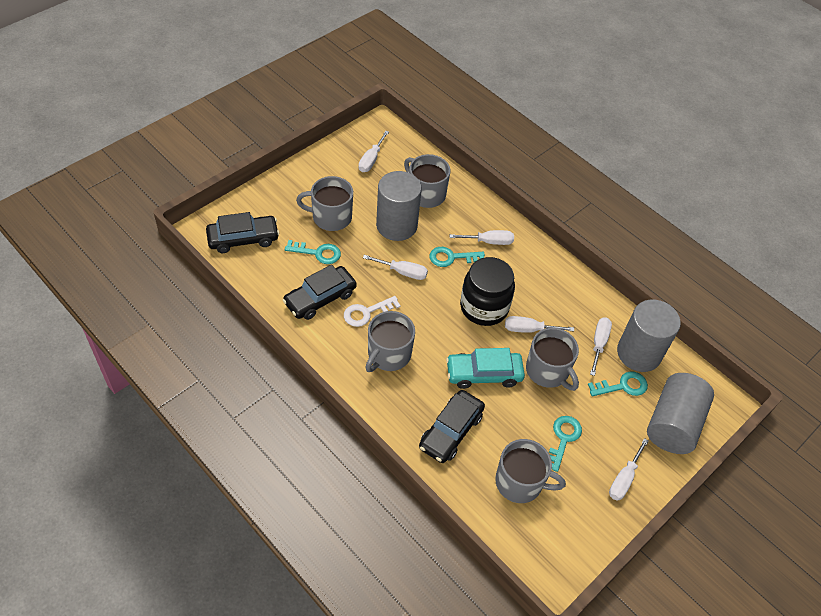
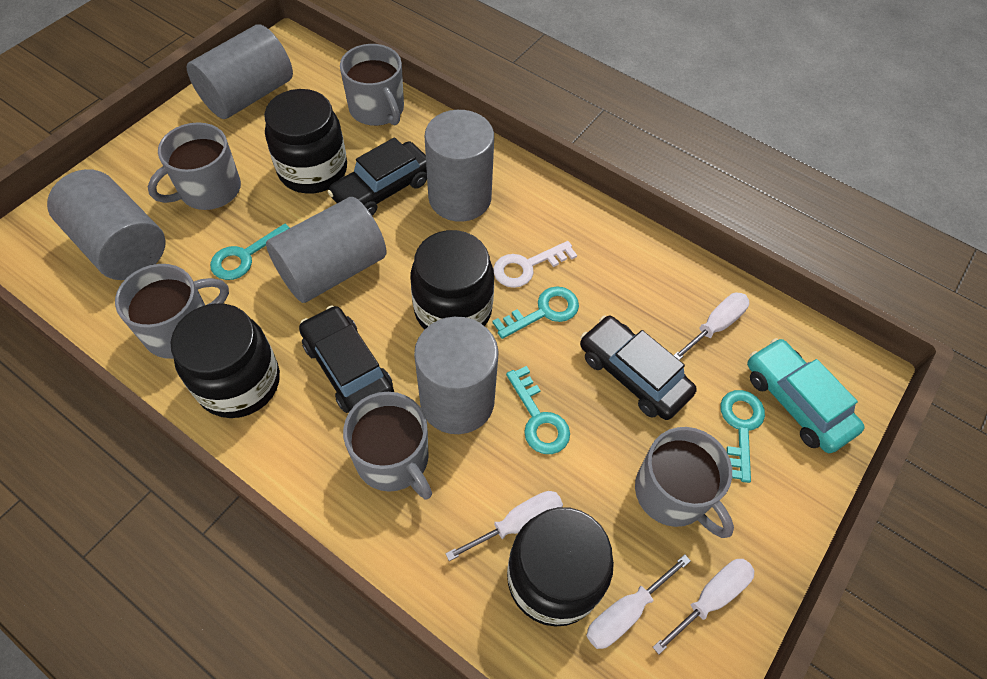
black jar: [460,257,515,326] = 1 -> [171,304,280,418] [264,89,347,194] [410,230,494,330] [507,507,614,627] = 4
grey cylinder: [376,171,421,241] [617,300,681,372] [647,373,714,454] = 3 -> [47,169,166,280] [186,24,293,119] [266,197,387,303] [414,316,499,434] [425,110,494,222] = 5
white screwdriver: [359,131,389,172] [363,255,428,280] [450,230,514,245] [505,316,574,333] [590,317,612,376] [609,438,648,501] = 6 -> [445,491,563,561] [586,554,691,649] [653,559,754,655] [674,293,749,360] = 4

